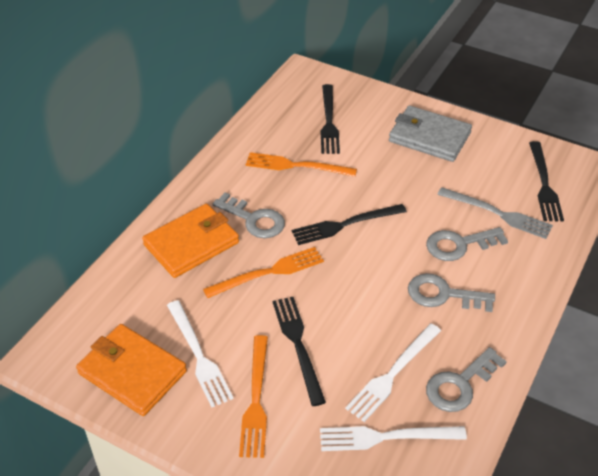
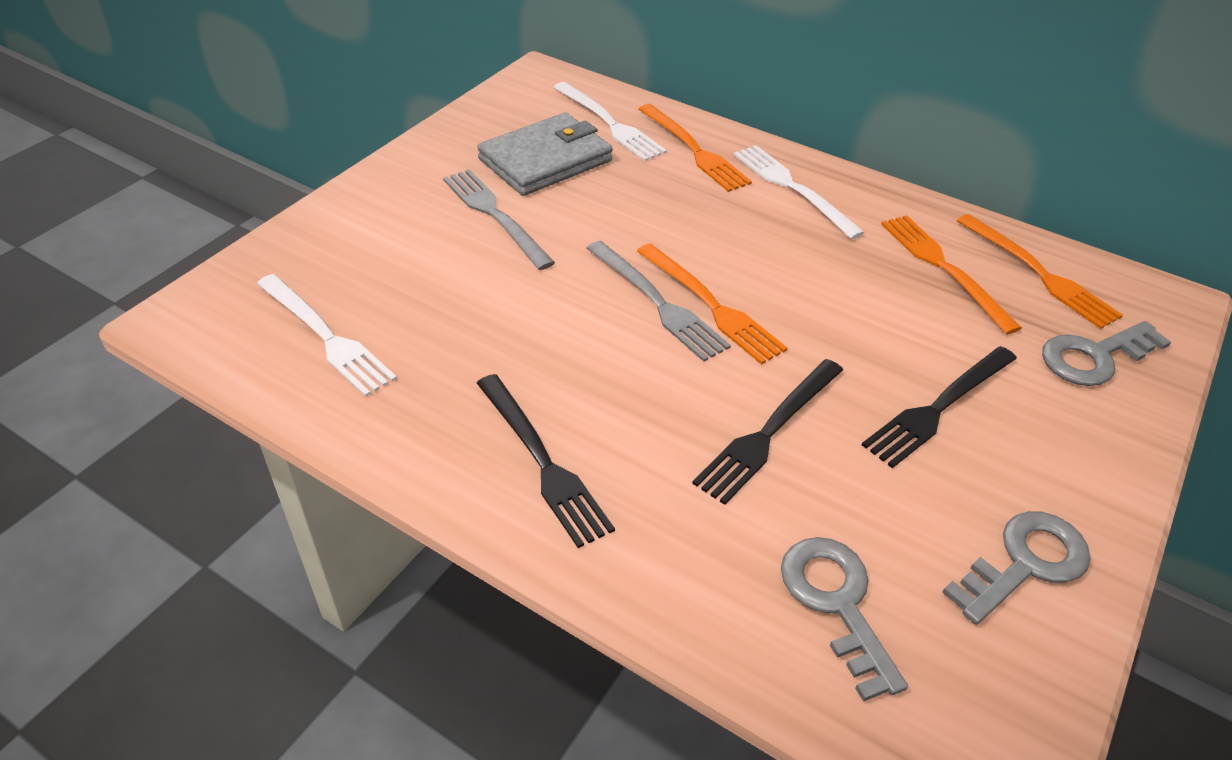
black fork: [272,297,326,406] [292,204,407,245] [321,84,340,154] [529,141,564,222] = 4 -> [477,374,615,548] [692,359,843,505] [862,346,1017,468] = 3
grey fork: [437,187,553,239] = 1 -> [443,169,555,270] [586,240,731,362] = 2
grey key: [213,193,285,238] [408,273,495,312] [426,227,508,261] [426,347,507,412] = 4 -> [781,537,908,702] [942,511,1090,625] [1042,321,1171,386] = 3
orange fork: [203,247,324,298] [239,335,268,458] [246,152,357,177] = 3 -> [637,243,787,365] [639,104,752,192] [881,215,1022,334] [957,214,1123,329] = 4
orange wallet: [76,324,187,416] [142,204,239,278] = 2 -> none = 0

